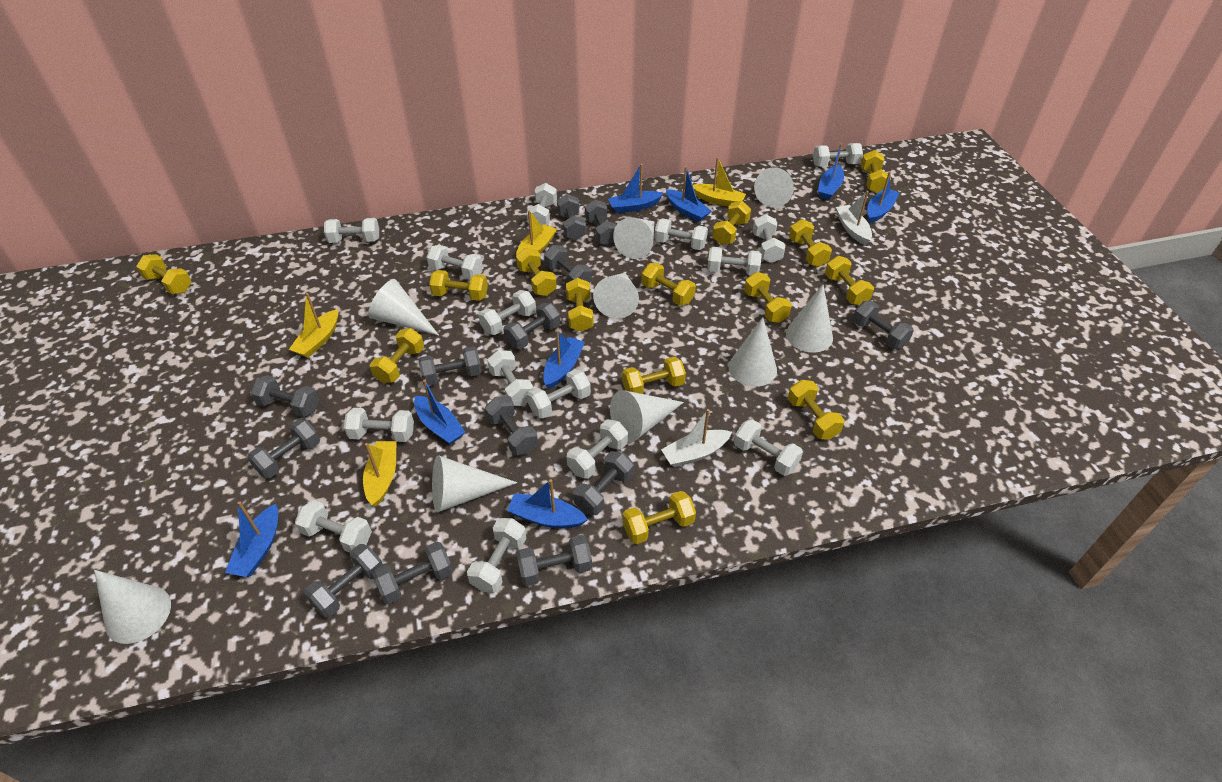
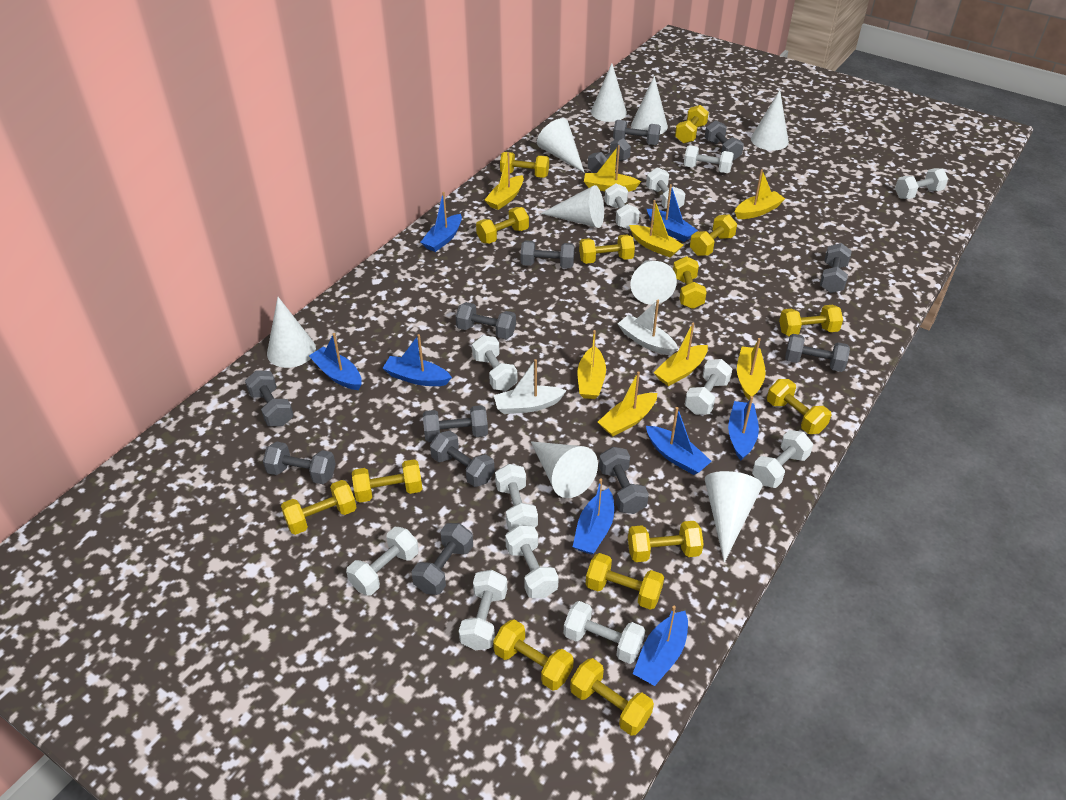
white dumbbell: [295,500,372,553] [324,218,379,243] [344,408,414,442] [426,245,483,279] [467,518,526,593] [478,290,536,335] [487,350,533,406] [527,183,557,226] [527,369,591,419] [567,419,628,479] [654,218,708,250] [707,247,762,275] [734,419,803,476] [753,214,785,263] [813,143,863,167] = 15 -> [346,527,419,595] [459,570,507,650] [472,335,518,391] [495,464,538,531] [505,525,559,598] [564,601,645,664] [605,183,640,229] [646,167,685,209] [684,145,734,173] [685,359,732,415] [752,430,813,488] [895,168,948,199] = 12
yellow boat: [289,293,338,358] [363,441,396,507] [516,210,557,256] [693,157,746,207] = 4 -> [485,152,524,210] [577,330,606,399] [584,145,641,192] [598,371,657,436] [629,200,683,258] [654,323,708,386] [735,169,785,219] [737,338,766,400] = 8

